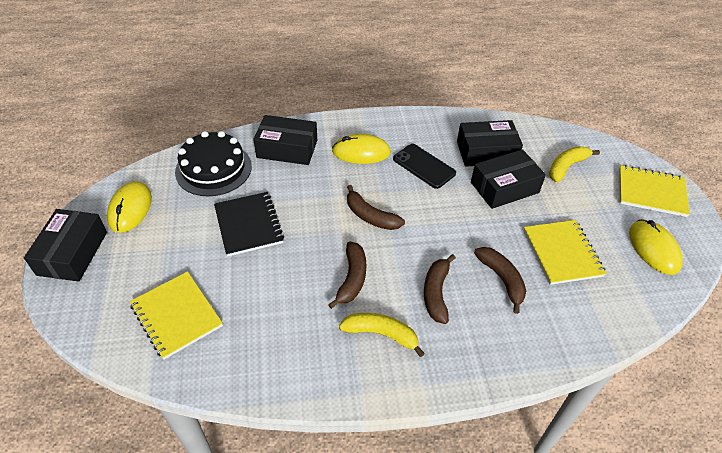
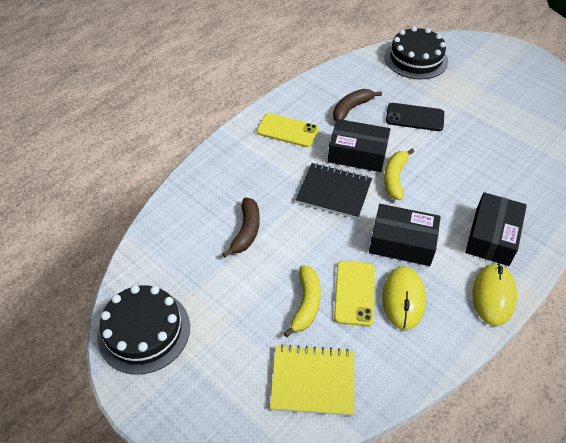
black box: [24,209,107,282] [253,115,317,165] [457,120,523,167] [471,149,546,209] = 4 -> [328,119,390,172] [369,204,441,266] [465,192,527,266] = 3
black cake: [175,131,252,196] = 1 -> [97,285,190,375] [385,26,448,79] = 2
brown banana: [328,241,366,309] [347,185,405,230] [424,254,456,324] [474,247,526,314] = 4 -> [222,197,260,257] [333,89,382,121] = 2
yellow mouse: [107,181,152,233] [332,134,391,164] [629,220,683,275] = 3 -> [382,266,426,330] [472,263,517,326] = 2
yellow notebook: [130,271,223,360] [524,220,607,285] [619,165,690,217] = 3 -> [270,344,354,416] = 1
yellow phone: none = 0 -> [257,113,319,147] [334,261,375,326] = 2

